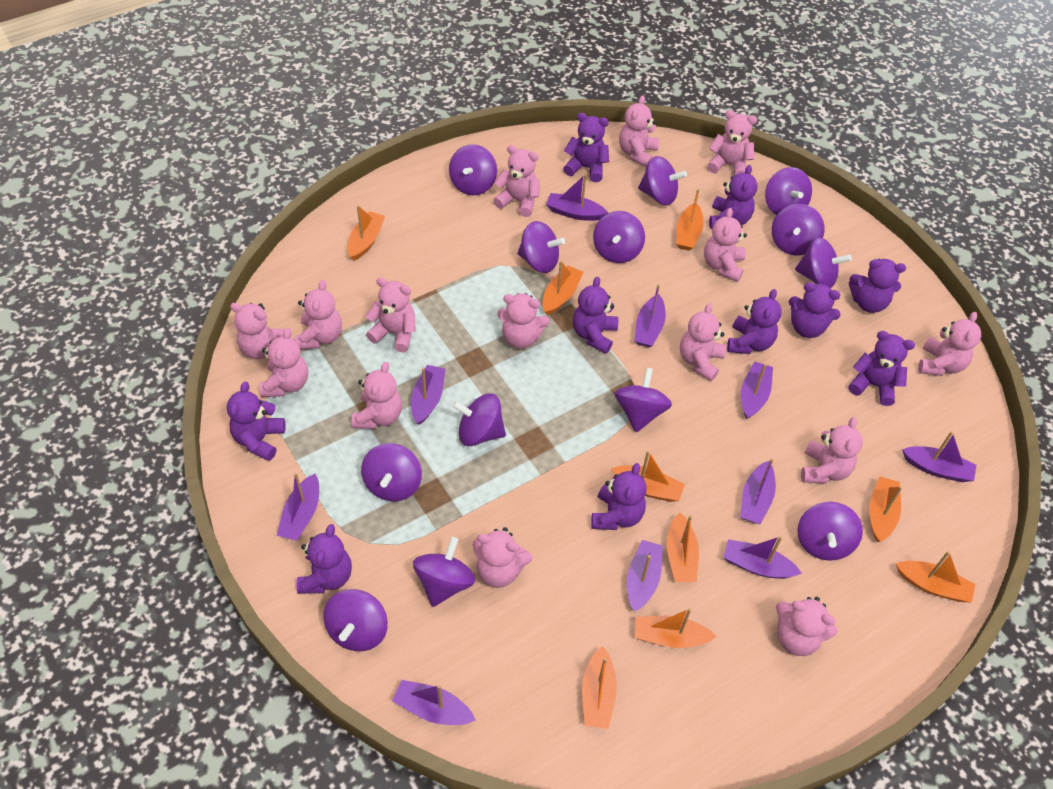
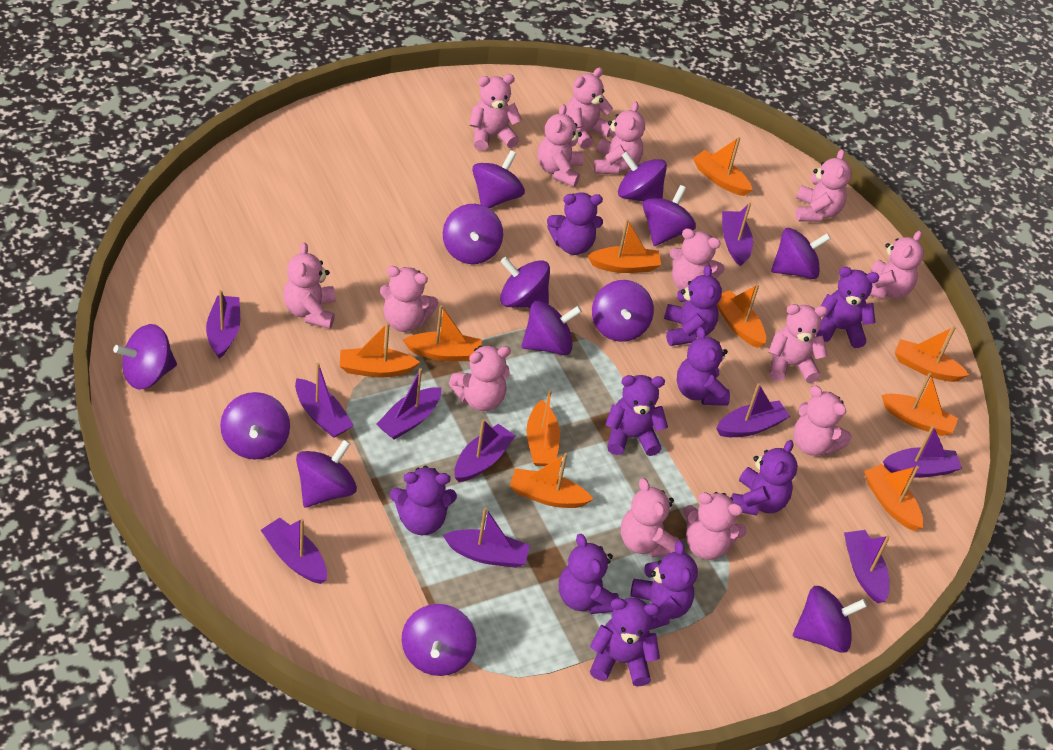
orange boat: [347,205,385,261] [543,261,583,315] [582,646,617,729] [611,451,685,502] [634,608,716,648] [667,512,699,582] [676,189,704,251] [869,476,902,542] [896,551,975,603] = 9 -> [340,322,420,377] [403,305,482,361] [510,453,593,508] [527,390,560,467] [588,219,661,273] [693,137,752,196] [717,284,766,348] [864,464,923,531] [882,372,958,436] [895,326,969,382] = 10
pink teddy bear: [230,303,291,359] [259,328,308,397] [295,280,342,349] [352,362,402,429] [366,278,415,352] [473,527,532,588] [493,145,539,217] [498,293,550,349] [619,95,659,167] [680,303,726,381] [704,208,747,282] [707,110,757,175] [776,597,837,656] [801,417,863,484] [918,312,981,376] = 15 -> [283,242,336,329] [380,266,439,332] [448,345,511,411] [469,74,522,151] [538,104,583,187] [566,67,613,149] [594,101,645,174] [621,478,679,557] [669,228,725,290] [683,492,747,560] [768,304,828,383] [793,386,852,456] [796,149,852,222] [870,231,924,299] = 14

